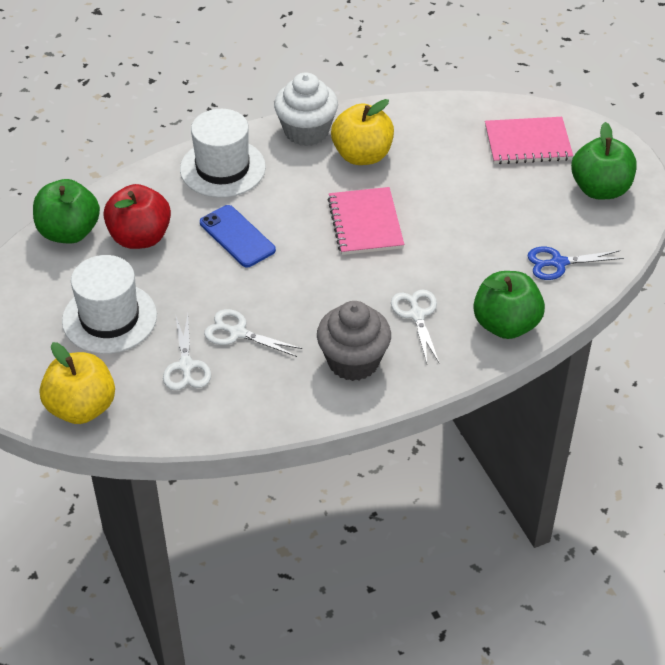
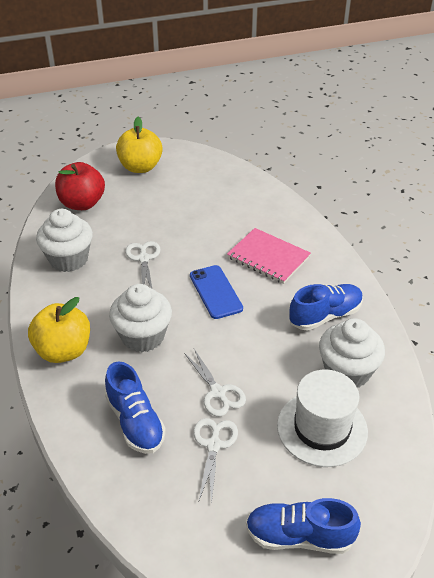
blue scissors: [527,247,624,280] = 1 -> none = 0
blue shoe: none = 0 -> [105,361,166,454] [246,498,361,554] [289,284,363,331] = 3
green apple: [33,179,100,243] [473,271,545,339] [571,122,636,199] = 3 -> none = 0
grey cupcake: [317,301,391,381] = 1 -> none = 0
pink notebook: [327,187,404,255] [485,117,573,164] = 2 -> [227,228,311,284] = 1
white cupcake: [274,72,338,146] = 1 -> [36,209,93,272] [109,284,172,352] [319,318,385,388] = 3
white hat: [62,255,157,354] [180,109,266,198] = 2 -> [277,370,368,467] = 1

